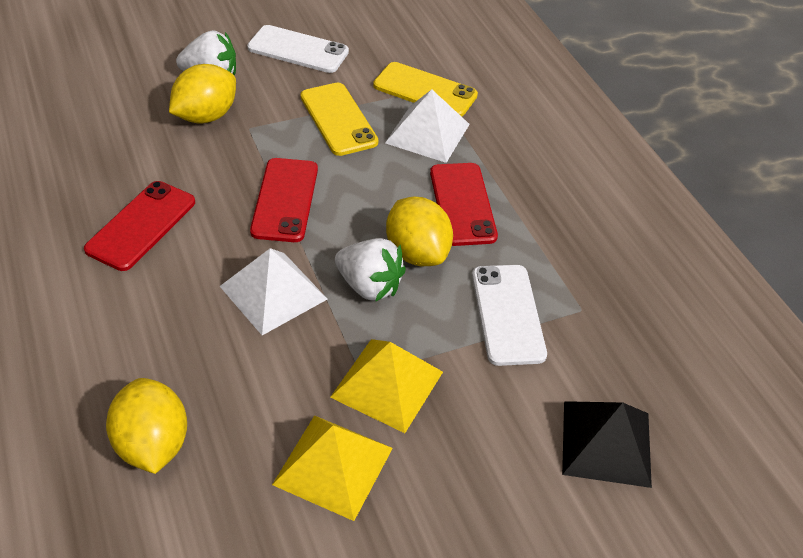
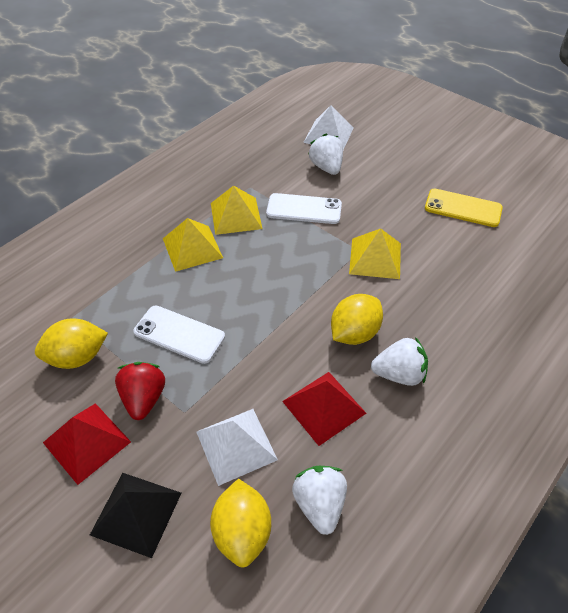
red phone: [84,181,195,271] [250,158,318,242] [430,163,498,246] = 3 -> none = 0
red pyramid: none = 0 -> [43,403,131,485] [282,372,367,446] = 2
red strawberry: none = 0 -> [115,362,165,420] = 1
white strawberry: [176,30,236,76] [335,238,406,302] = 2 -> [292,466,347,535] [308,134,343,175] [371,337,428,386] = 3
yellow phone: [301,83,378,156] [373,62,478,117] = 2 -> [425,189,503,227] = 1
yellow pyramid: [272,415,393,521] [330,339,443,433] = 2 -> [163,218,223,272] [211,185,262,235] [349,228,401,279] = 3

